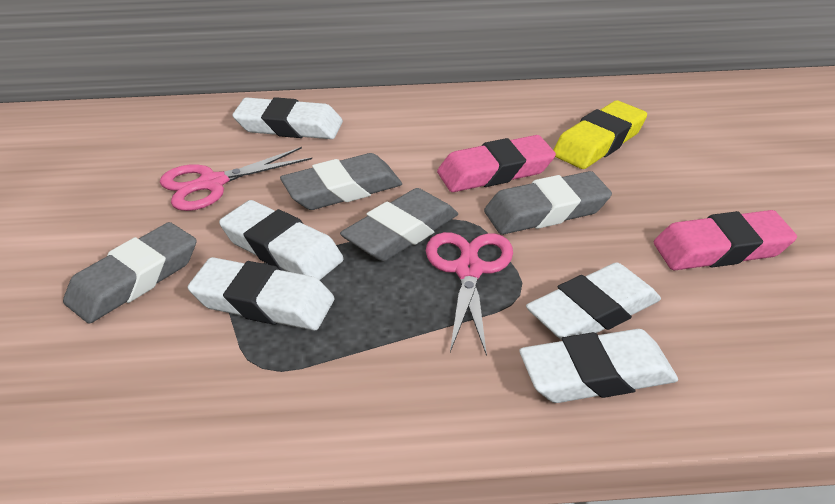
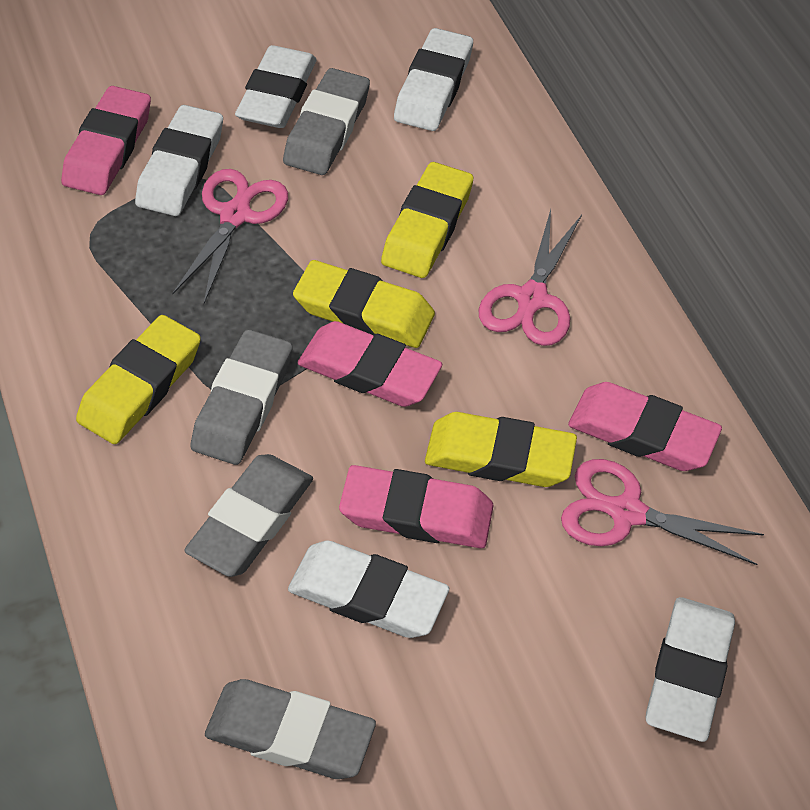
pink eraser: [437,135,556,192] [654,210,797,270] = 2 -> [61,86,151,195] [298,321,442,407] [339,465,494,548] [568,382,722,471] = 4
pink scissors: [160,147,312,211] [426,232,513,356] = 2 -> [173,169,288,304] [478,209,582,346] [561,459,764,565] = 3
yellow eraser: [553,101,647,169] = 1 -> [76,315,201,444] [293,260,435,348] [381,162,473,278] [425,412,577,487] = 4

